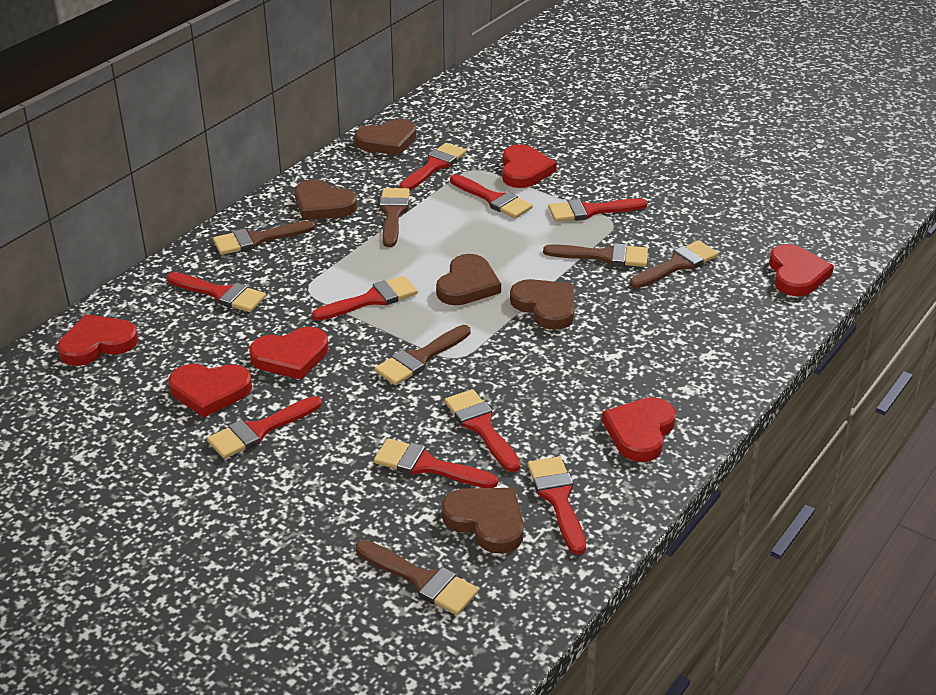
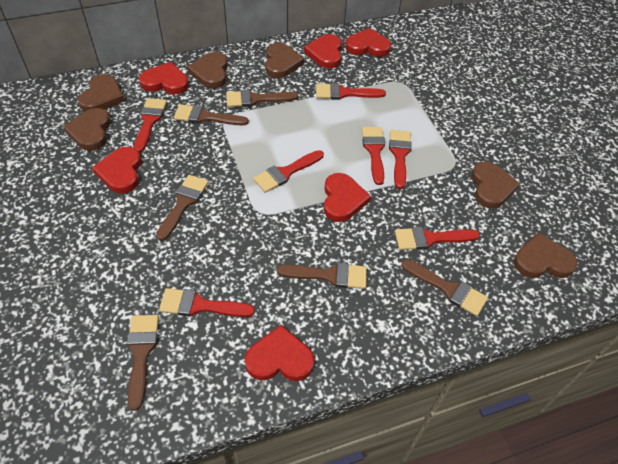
brown heart: [295,179,357,220] [355,119,417,156] [436,254,501,305] [441,488,524,553] [510,279,575,330] = 5 -> [63,108,111,151] [78,74,125,111] [187,52,228,89] [265,43,304,78] [471,162,520,209] [514,232,577,278] = 6
red brush: [167,272,266,312] [207,396,322,459] [312,276,418,321] [374,438,498,488] [399,143,467,190] [445,389,521,472] [450,174,533,218] [528,457,586,555] [548,198,648,222] = 9 -> [134,98,167,153] [159,288,255,317] [253,150,324,193] [316,83,386,100] [362,127,385,185] [389,130,412,189] [395,226,480,250] = 7

